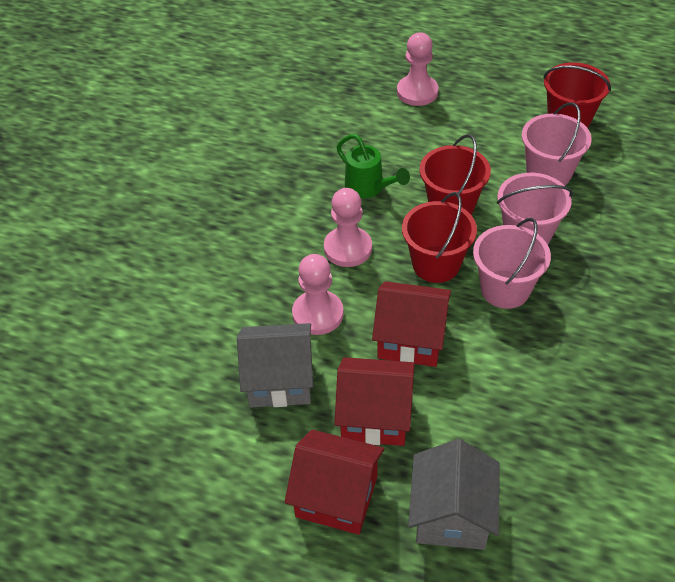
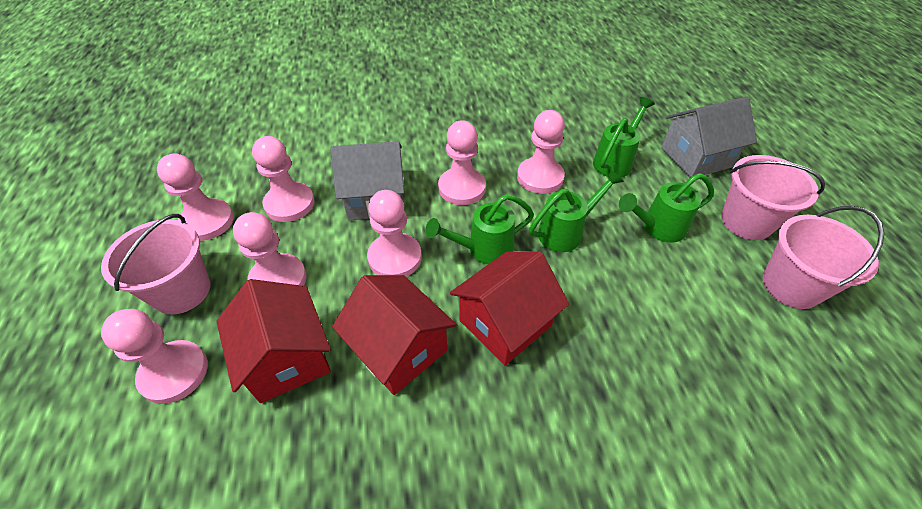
green watering can: [337,134,410,198] = 1 -> [425,194,534,264] [529,169,624,252] [593,97,655,178] [619,173,714,243] = 4
pink pawn: [292,254,344,335] [324,188,372,267] [397,32,439,106] = 3 -> [101,309,208,404] [157,154,234,241] [233,212,306,286] [252,136,315,222] [367,190,422,277] [438,120,486,205] [517,110,565,194] = 7
red bucket: [402,192,477,283] [420,134,491,215] [543,62,611,128] = 3 -> none = 0

